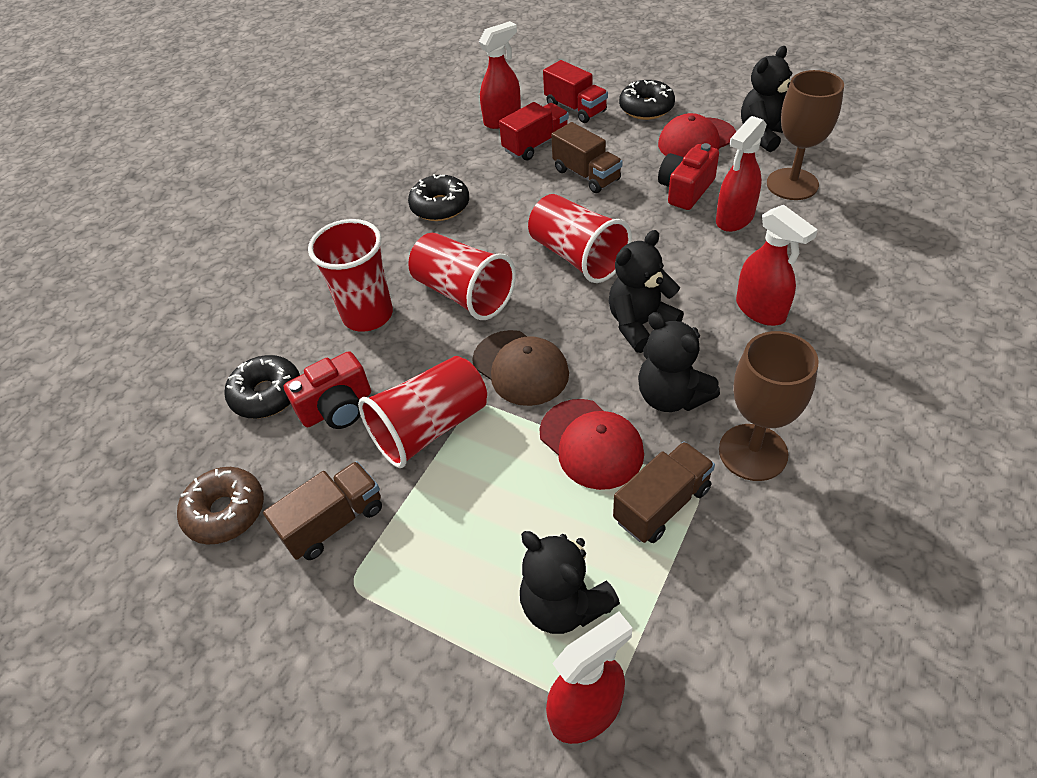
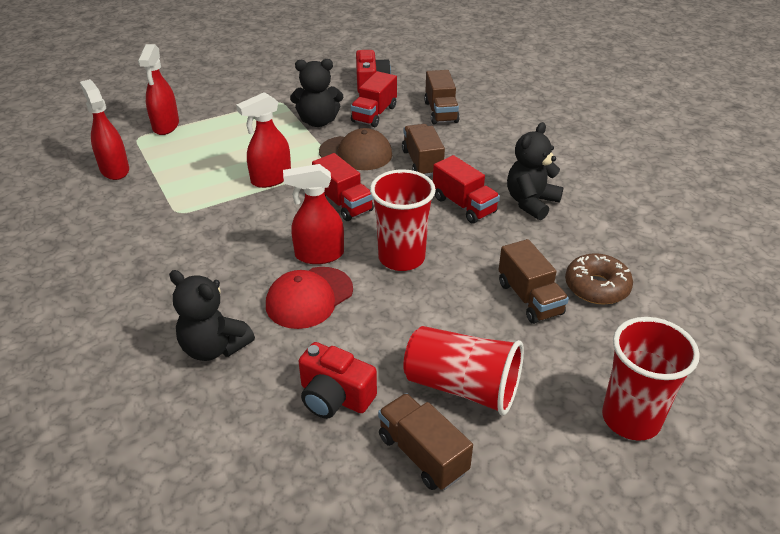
black donut: [224,355,300,419] [408,174,469,221] [619,80,675,120] = 3 -> none = 0
black teddy bear: [520,531,620,634] [609,230,684,353] [638,312,720,412] [741,46,793,152] = 4 -> [169,270,255,361] [290,59,343,127] [507,122,564,220] = 3
brown goblet: [719,331,819,481] [767,70,844,200] = 2 -> none = 0
brown truck: [263,461,382,560] [551,122,623,193] [613,441,715,543] = 3 -> [378,393,473,490] [402,124,445,177] [424,70,460,125] [499,239,569,324] = 4
red cap: [539,399,644,490] [658,113,736,157] = 2 -> [266,267,353,329] = 1
red cup: [308,219,393,332] [358,356,487,468] [408,233,516,320] [528,194,632,283] = 4 -> [370,169,436,271] [403,326,524,416] [602,317,700,441] = 3
red truck: [499,102,569,160] [543,60,608,123] = 2 -> [312,153,374,221] [351,71,397,127] [433,155,500,223] = 3

